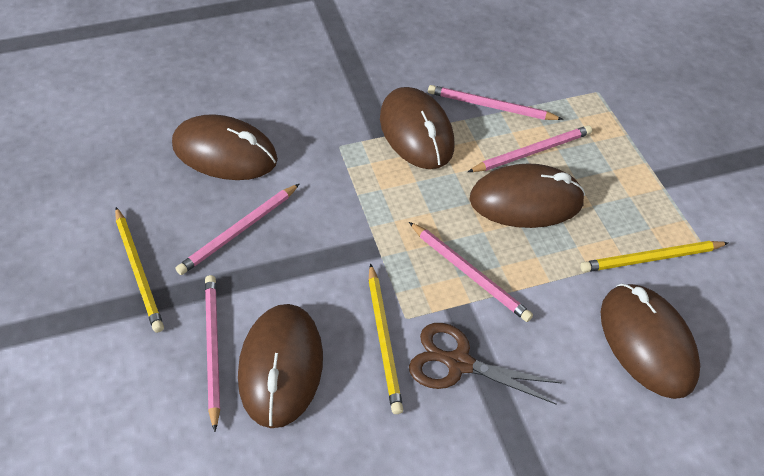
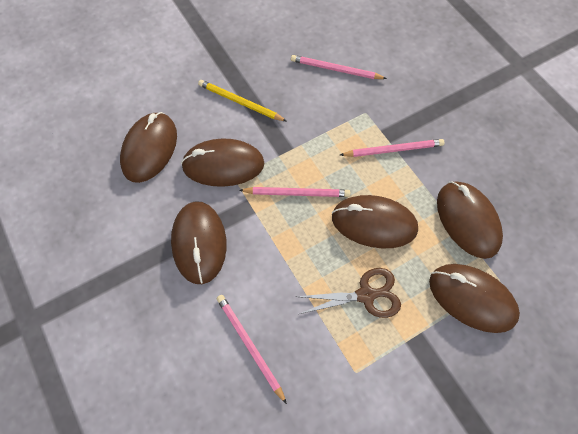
brown mouse: [172,114,278,180] [238,304,323,428] [380,87,454,169] [470,163,585,228] [601,284,700,399] = 5 -> [120,112,177,183] [171,201,227,284] [181,139,264,187] [332,195,418,248] [429,264,520,333] [437,181,503,259] = 6
pink pencil: [176,184,299,275] [205,275,220,432] [409,222,533,322] [428,85,563,120] [468,125,592,172] = 5 -> [216,295,287,404] [239,187,350,197] [291,55,387,79] [340,139,444,157] = 4
yellow pencil: [115,207,164,333] [368,263,403,414] [580,241,728,272] = 3 -> [198,80,286,121] = 1

